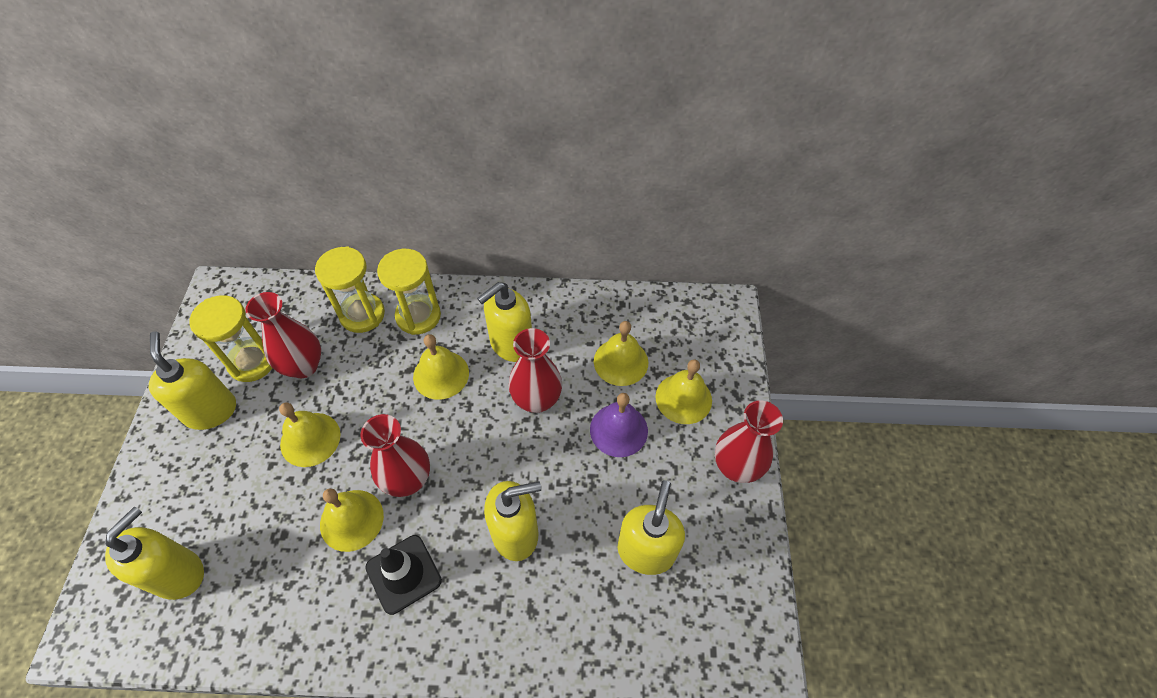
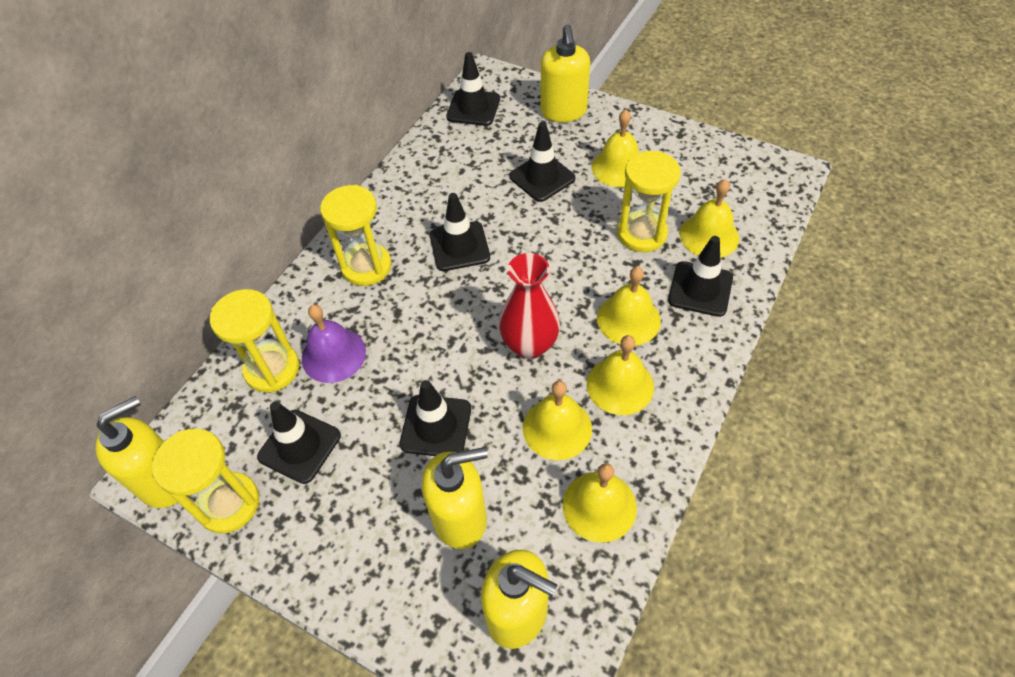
black traffic cone: [365,535,442,615] = 1 -> [257,402,341,484] [400,380,471,456] [430,193,490,271] [446,52,500,126] [509,122,575,202] [668,236,733,317] = 6
red vase: [246,292,321,378] [361,414,430,497] [509,328,562,413] [715,400,783,483] = 4 -> [499,253,560,359] = 1
yellow bell: [279,402,340,467] [320,488,384,552] [413,334,469,400] [594,321,648,386] [655,359,712,424] = 5 -> [523,381,592,460] [563,463,637,543] [587,335,654,415] [592,109,639,187] [597,266,661,346] [679,179,739,258] = 6
yellow hourglass: [189,295,272,382] [315,246,385,333] [377,249,441,335] = 3 -> [152,428,259,533] [210,289,299,392] [320,185,391,286] [617,151,681,252] = 4
yellow soap dispenser: [105,506,204,600] [149,331,236,430] [477,282,532,362] [484,481,541,561] [618,480,685,575] = 5 -> [96,396,178,508] [422,447,488,549] [481,550,557,649] [541,24,590,122] = 4

